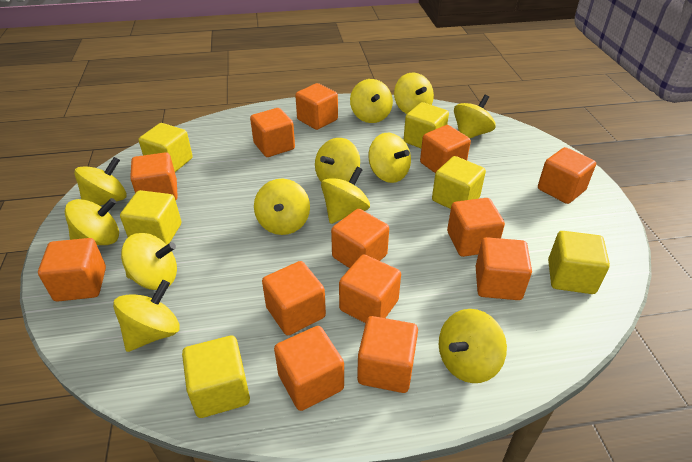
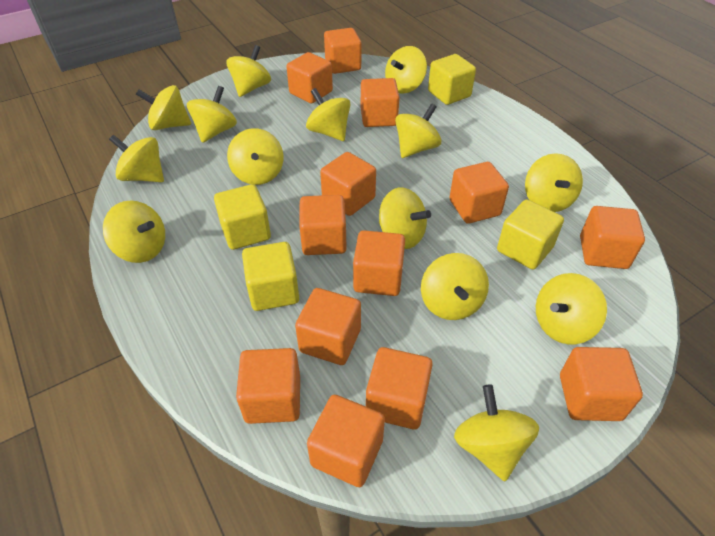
yellow cube: [120,190,181,245] [138,123,193,172] [182,336,250,418] [404,102,449,148] [432,156,486,209] [548,231,610,294] = 6 -> [214,184,271,250] [242,242,299,311] [428,54,476,105] [497,199,564,270] = 4
yellow spinning top: [65,198,119,245] [74,157,127,206] [113,280,180,352] [121,233,177,290] [254,179,310,235] [315,138,360,182] [321,167,370,224] [350,79,393,123] [368,133,411,183] [394,73,434,114] [439,309,507,383] [454,95,496,138] = 12 -> [103,200,165,263] [109,135,164,182] [136,85,191,130] [187,86,237,143] [226,45,271,97] [227,128,284,185] [306,88,351,141] [379,188,431,249] [385,46,427,94] [395,103,441,158] [421,253,489,320] [454,384,539,481] [525,153,583,212] [536,273,607,344] = 14

